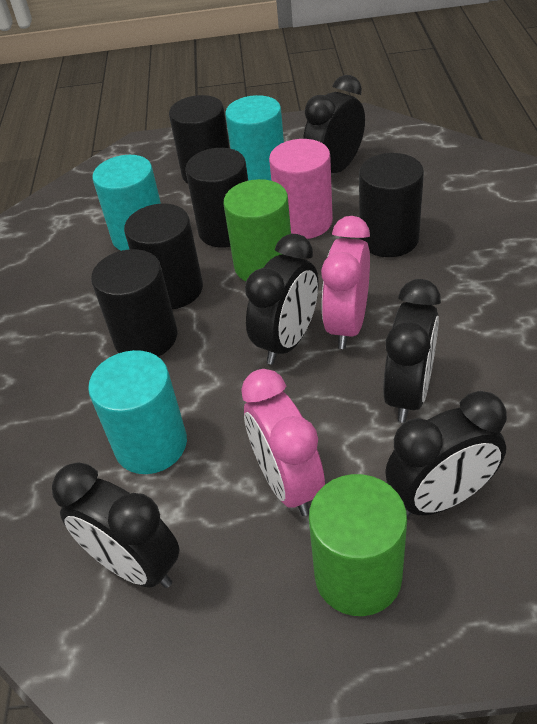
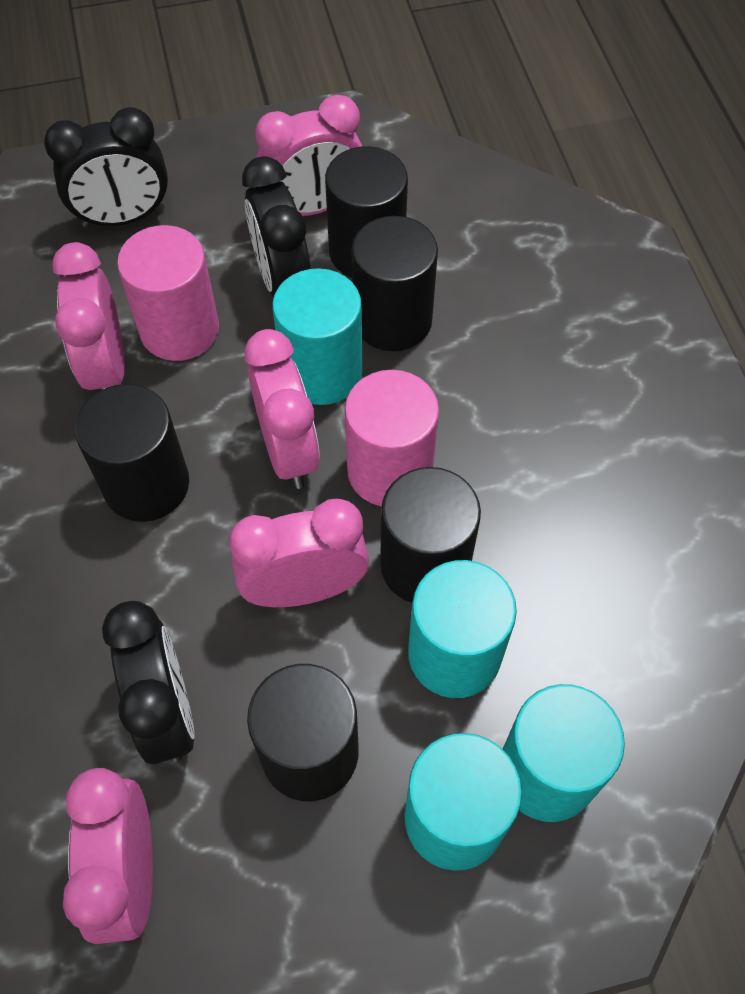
black clock: [52,462,180,588] [245,234,318,365] [303,75,365,173] [383,279,441,423] [385,391,507,517] = 5 -> [44,107,168,227] [102,601,195,764] [242,156,311,297] = 3
green cylinder: [224,179,291,281] [309,474,407,616] = 2 -> none = 0
pink clock: [241,369,325,516] [321,216,370,349] = 2 -> [52,242,125,390] [63,768,153,944] [229,499,369,607] [245,329,320,489] [255,95,363,216] = 5
pink cylinder: [269,139,333,239] = 1 -> [117,225,219,361] [345,370,439,506] = 2
turquoise cylinder: [88,350,187,474] [92,155,161,251] [225,95,284,181] = 3 -> [272,268,363,405] [404,733,522,871] [408,560,517,698] [503,684,625,822] = 4

